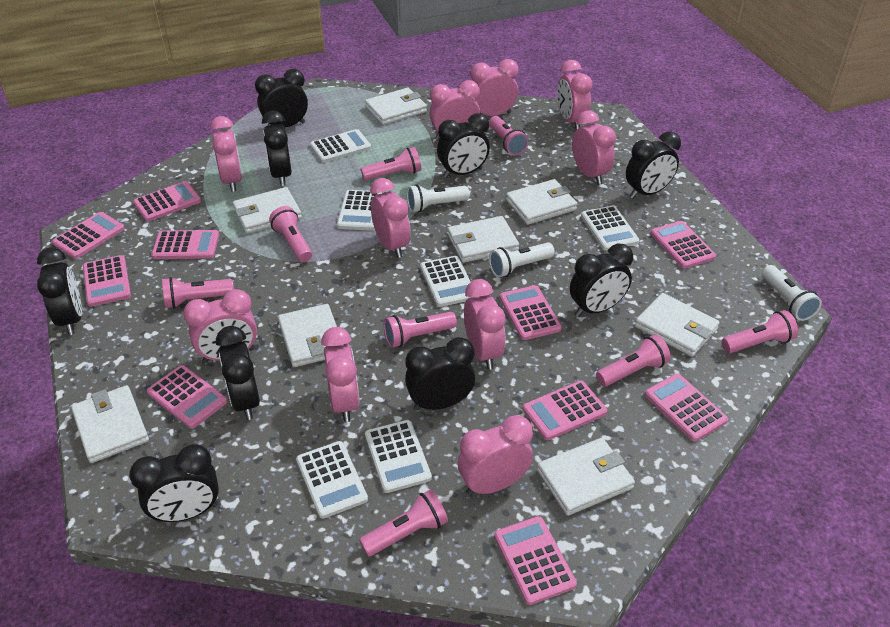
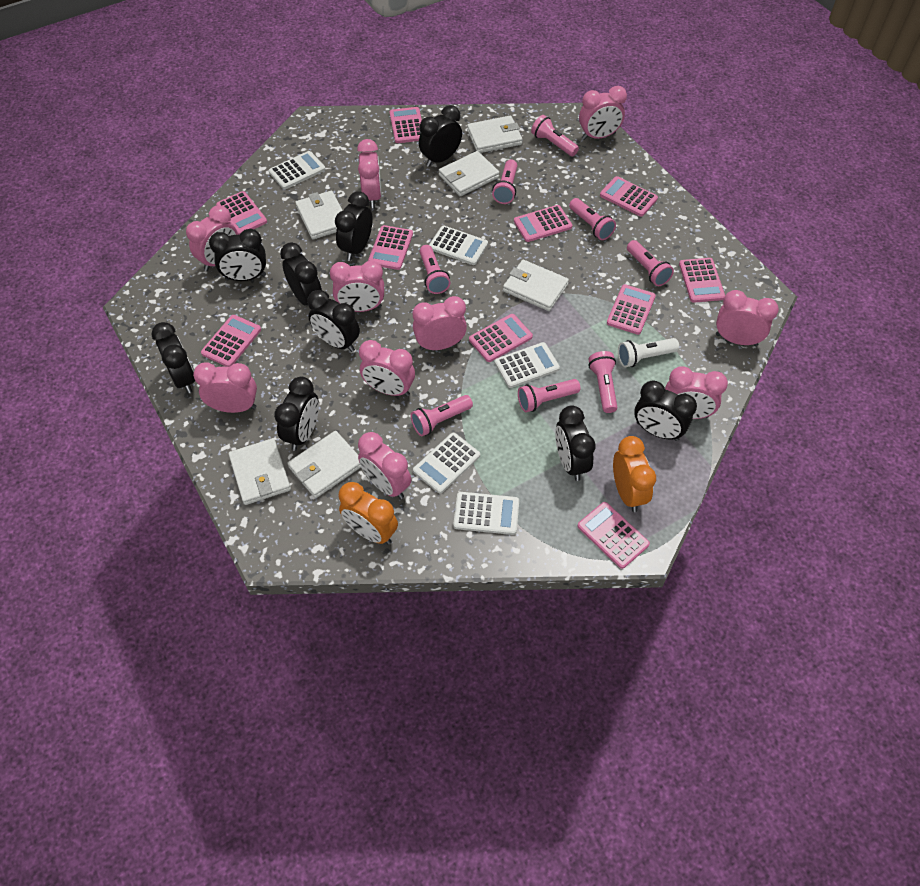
orange clock: none = 0 -> [338,482,398,544] [613,436,656,512] = 2
white calculator: [296,441,368,519] [310,129,371,163] [337,190,382,231] [365,420,432,493] [420,256,471,307] [581,205,639,251] = 6 -> [269,151,325,189] [413,433,480,494] [429,226,488,265] [453,492,519,535] [495,342,560,388] = 5
white flashlight: [407,184,470,213] [489,242,555,278] [762,265,822,321] = 3 -> [618,338,679,367] = 1
white wallet: [71,385,149,463] [233,187,302,234] [278,304,337,367] [365,88,427,125] [448,216,519,263] [506,179,577,225] [537,438,635,516] [635,293,720,357] = 8 -> [229,438,291,505] [287,431,361,498] [295,191,343,239] [439,151,499,196] [467,116,523,153] [503,260,569,311] = 6

